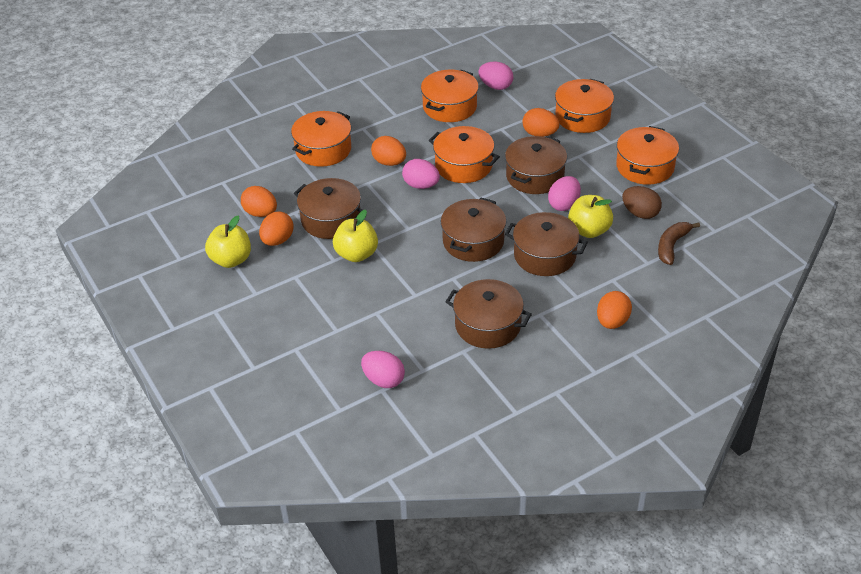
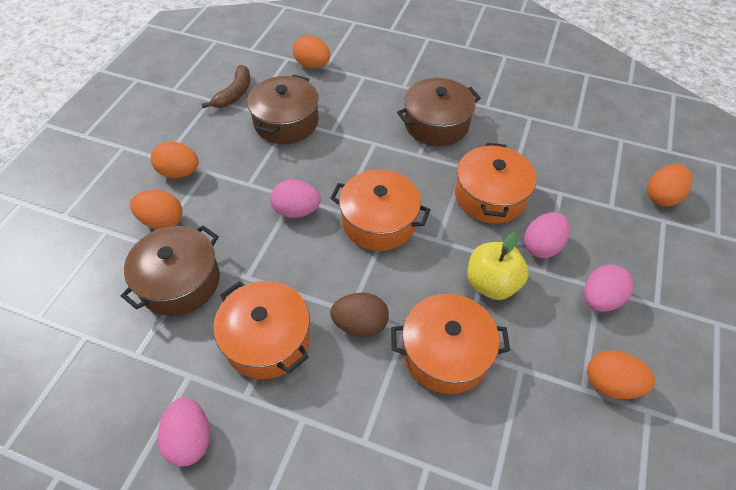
brown pot: [294,178,362,239] [441,198,506,262] [446,279,532,349] [505,136,567,194] [505,212,588,276] = 5 -> [121,225,220,316] [247,75,319,144] [397,78,481,146] = 3
orange pot: [291,111,351,167] [421,69,479,122] [429,126,500,183] [555,79,614,133] [616,126,679,185] = 5 -> [214,281,310,379] [330,170,431,251] [391,294,510,394] [455,143,537,223] = 4
yellow apple: [205,215,251,268] [333,210,378,262] [568,195,613,238] = 3 -> [467,232,529,300] = 1

